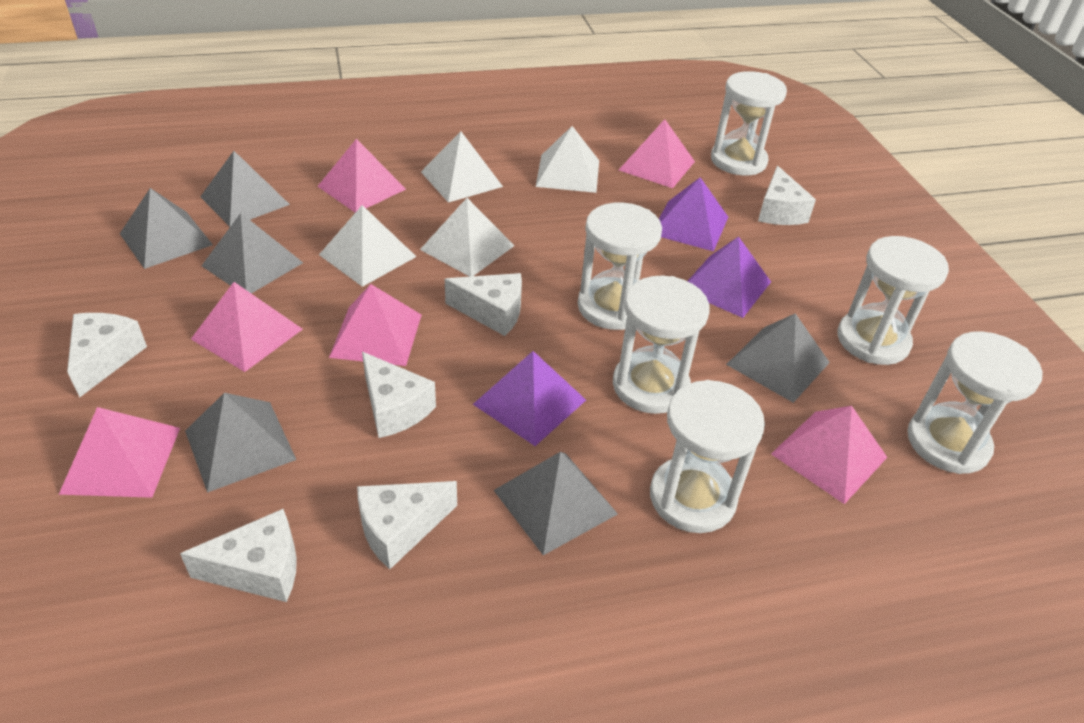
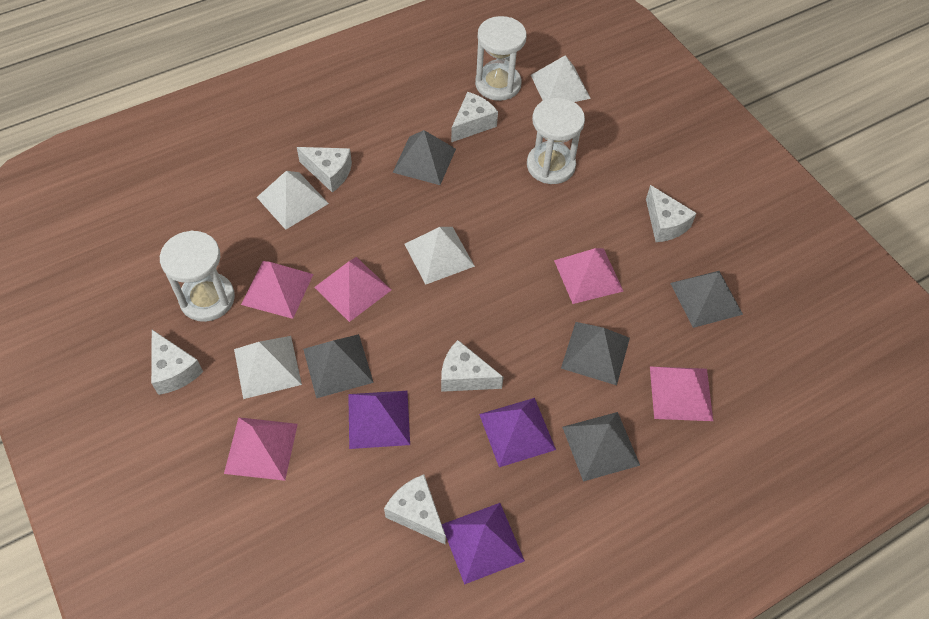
grey pyramid: [120,188,213,269] [185,393,296,493] [200,151,290,227] [202,213,303,293] [494,451,618,555] [726,313,830,403] = 6 -> [303,334,374,398] [392,130,456,185] [561,322,630,385] [562,412,640,482] [670,271,743,328] = 5
pink pyramid: [59,407,180,498] [191,282,303,372] [317,139,406,213] [329,284,421,366] [619,119,695,188] [771,406,887,504] = 6 -> [224,417,298,481] [241,261,313,319] [314,257,391,322] [554,248,623,304] [650,366,713,421] = 5
white hourglass: [578,202,662,330] [613,276,710,414] [650,380,765,533] [711,71,787,176] [837,236,949,365] [907,331,1043,474] = 6 -> [160,231,235,322] [475,16,527,101] [527,98,585,184] = 3

